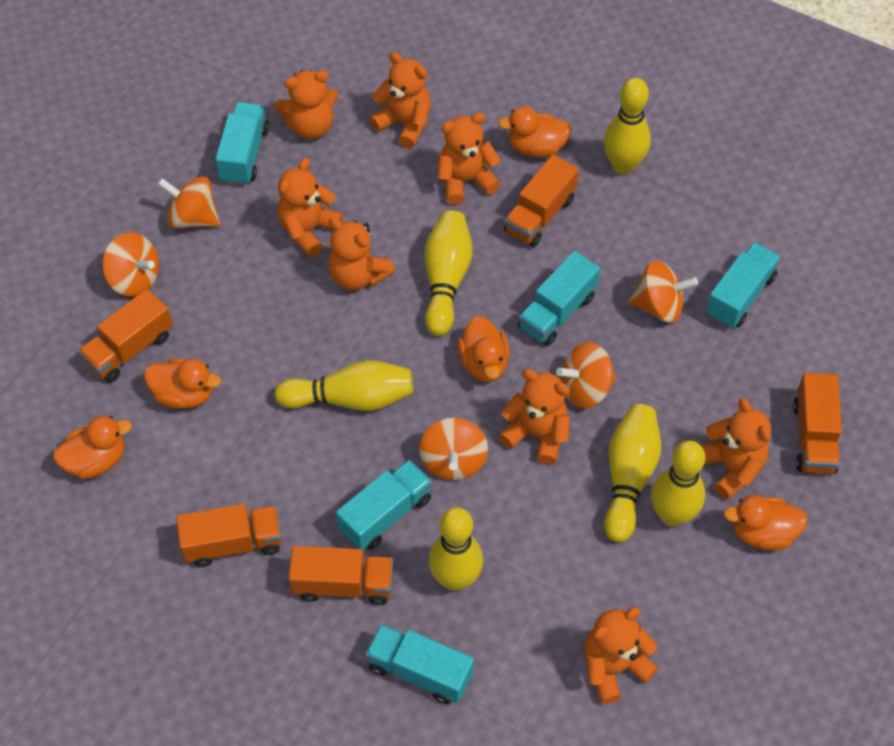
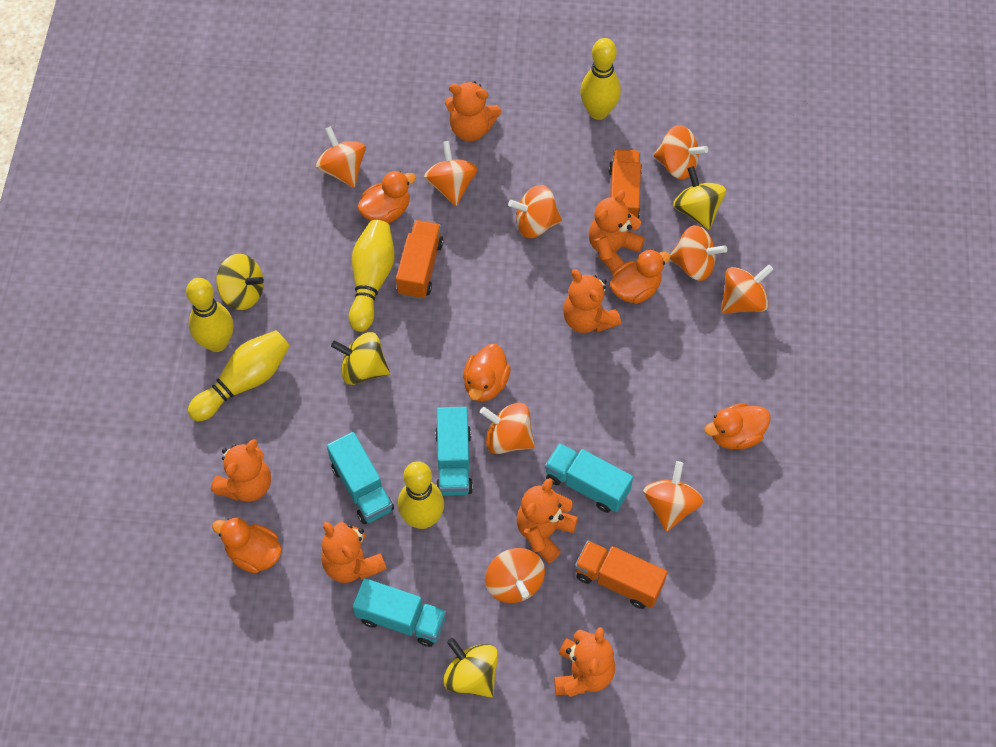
orange spinning top: [102,233,159,297] [157,176,220,229] [419,417,488,480] [556,342,616,409] [629,260,698,323] = 5 -> [316,126,366,188] [424,141,477,206] [480,403,535,454] [485,548,545,603] [508,185,562,238] [643,461,703,532] [654,125,708,179] [670,225,727,281] [721,264,774,313] = 9
orange teddy bear: [275,70,339,139] [277,158,343,257] [328,218,395,291] [369,52,431,148] [437,112,501,205] [499,369,570,465] [584,607,658,704] [701,398,771,500] = 8 -> [211,439,271,502] [322,522,387,583] [445,81,501,141] [517,478,578,563] [554,627,615,697] [563,269,621,333] [589,190,645,273] = 7
orange truck: [78,289,173,383] [176,504,282,567] [289,546,393,605] [504,155,579,247] [793,373,842,474] = 5 -> [396,220,444,300] [575,541,667,609] [609,149,642,219] = 3
turquoise truck: [215,102,269,185] [336,460,432,550] [365,624,474,704] [518,251,600,346] [706,242,781,328] = 5 -> [327,432,394,524] [353,578,446,647] [435,407,473,496] [545,443,633,513] = 4
yellow bowling pin: [274,360,413,411] [424,210,473,336] [428,507,483,591] [604,78,651,175] [604,404,661,542] [651,440,705,527] = 6 -> [186,278,234,352] [188,330,290,421] [349,220,395,332] [398,461,444,529] [580,38,621,120] = 5
yellow spinning top: none = 0 -> [216,254,264,310] [331,332,390,385] [443,638,498,698] [673,166,726,230] = 4

